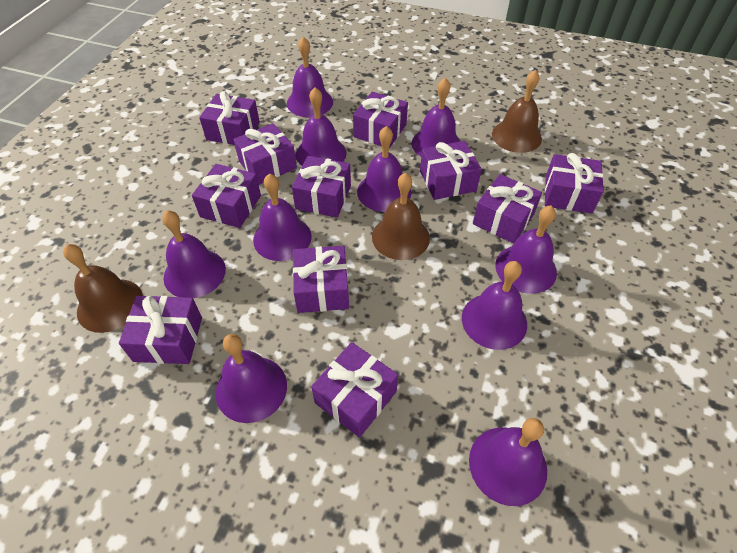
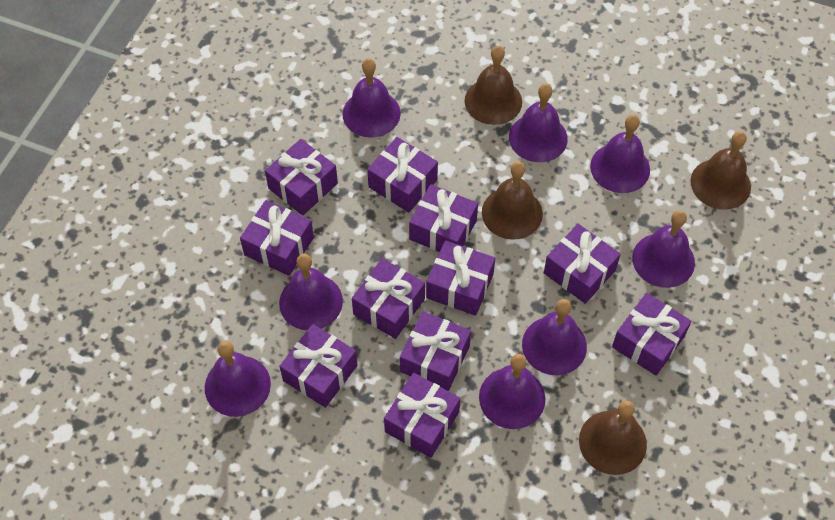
brown bell: [63,244,143,333] [372,173,430,260] [492,70,542,153] = 3 -> [465,46,522,125] [482,161,543,240] [579,400,647,475] [690,131,751,210] = 4
purple bell: [162,210,226,298] [216,334,287,423] [253,173,312,261] [287,37,333,117] [296,87,347,166] [357,126,411,212] [412,78,460,156] [462,261,527,350] [469,418,547,506] [495,205,557,294] = 10 -> [205,341,271,417] [279,254,343,330] [343,58,401,138] [479,354,545,429] [509,83,568,162] [522,299,587,375] [590,115,650,193] [632,210,695,288] = 8

